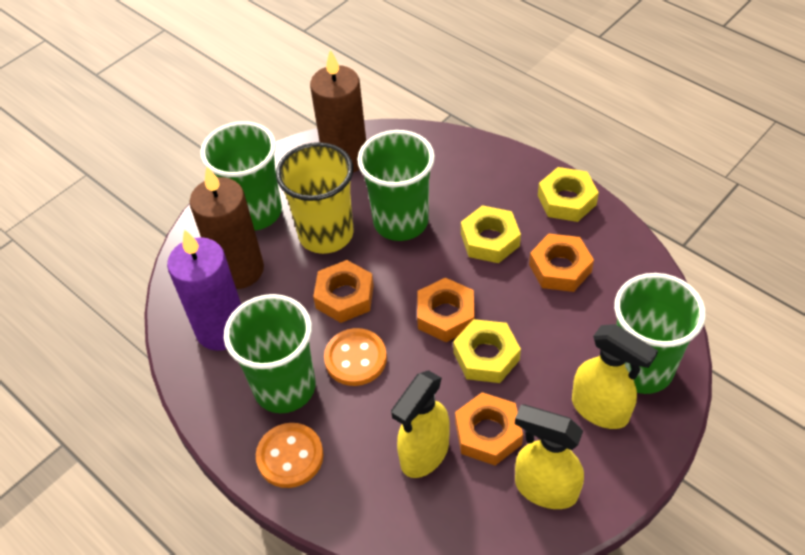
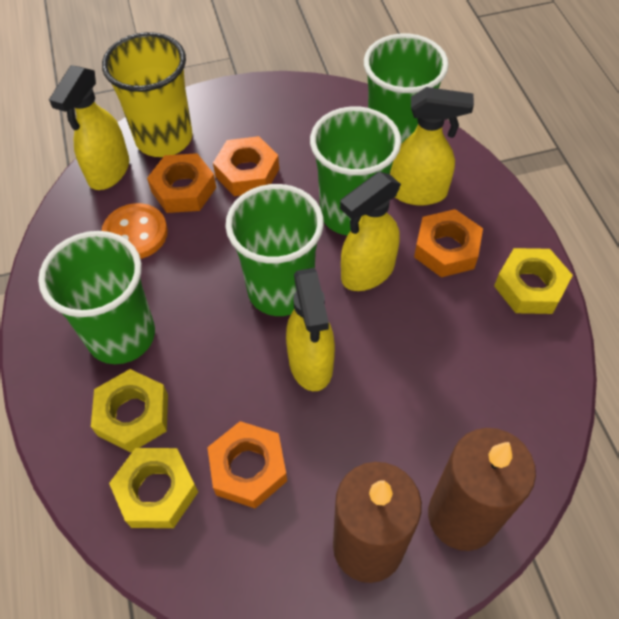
orange button: [256,423,323,488] [324,328,387,386] = 2 -> [102,203,168,259] = 1
purple candle: [167,229,241,351] = 1 -> none = 0
yellow spray bottle: [391,370,450,478] [515,404,584,509] [572,324,658,429] = 3 -> [49,65,129,190] [286,268,335,391] [340,172,401,291] [390,87,474,205] = 4

